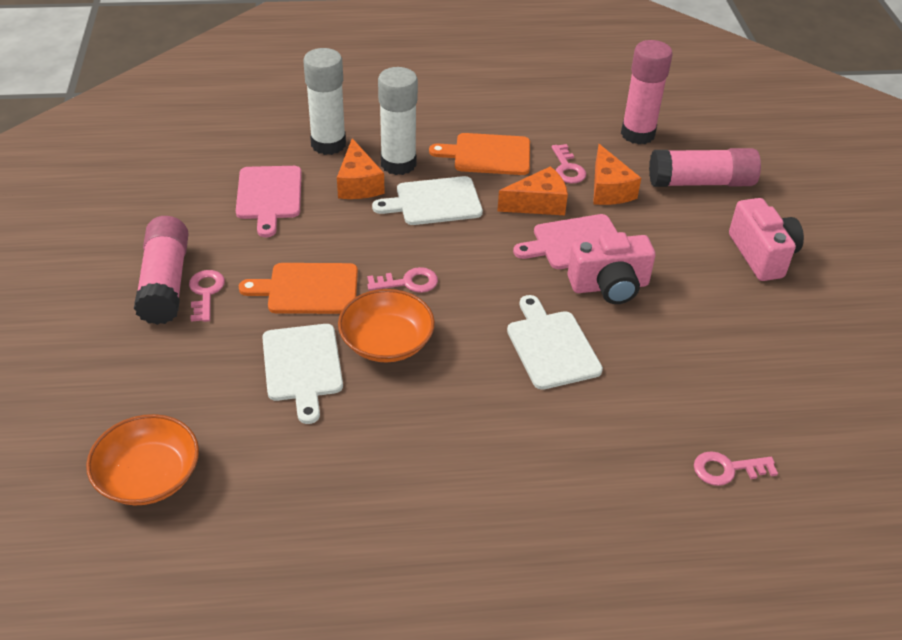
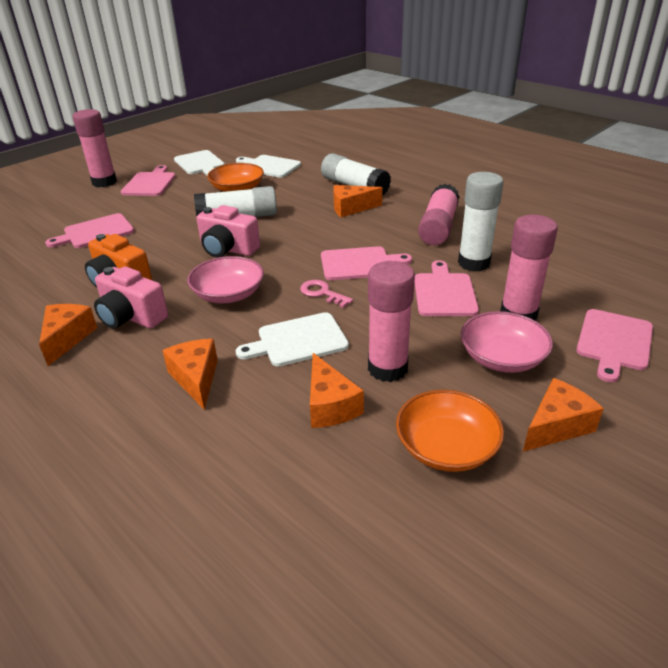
orange camera: none = 0 -> [85,234,152,288] = 1
orange cheese: [337,138,385,199] [497,166,568,215] [593,144,641,205] = 3 -> [39,304,97,366] [162,339,218,410] [310,353,364,428] [333,185,382,217] [523,378,604,452] = 5
orange cutting board: [239,263,358,314] [429,133,530,175] = 2 -> none = 0
pink bowl: none = 0 -> [187,256,264,303] [461,311,553,373] = 2
pink cutting board: [236,166,302,237] [513,214,618,269] = 2 -> [45,213,134,248] [121,165,176,196] [321,246,412,280] [415,260,479,316] [576,309,653,382] = 5
pink glue stick: [134,216,189,325] [621,40,673,145] [649,148,761,187] = 3 -> [73,109,117,187] [368,261,415,382] [418,184,460,245] [500,215,558,320] = 4
pink key: [189,270,225,322] [367,267,438,293] [551,144,586,183] [694,451,778,486] = 4 -> [300,280,353,308] = 1
white glue stick: [303,48,346,155] [378,67,418,175] = 2 -> [194,186,277,217] [321,153,391,195] [458,172,504,272] = 3

